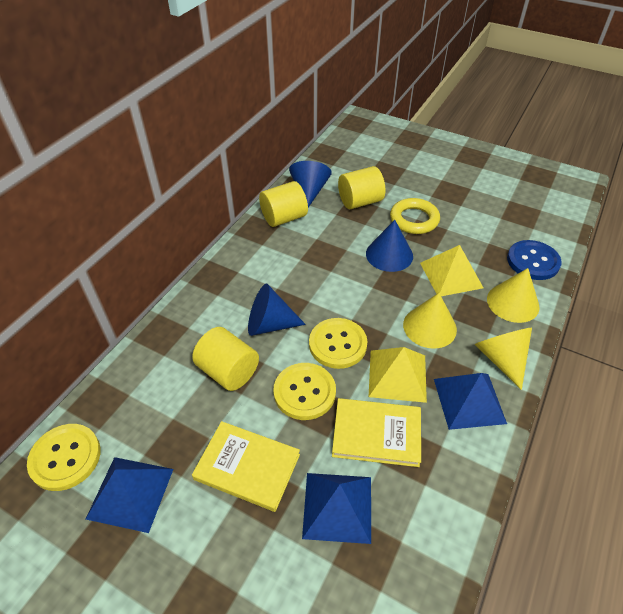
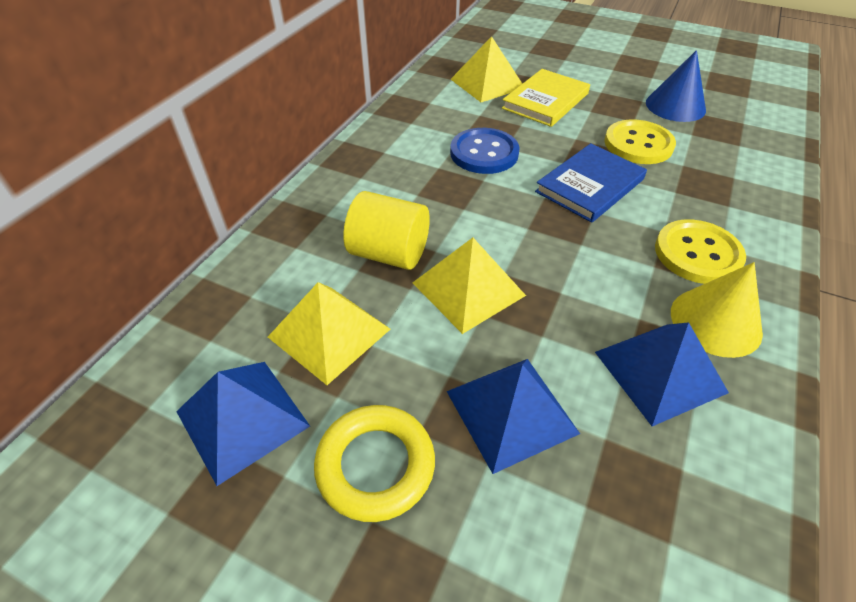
blue book: none = 0 -> [535,143,647,223] = 1
blue cone: [248,284,306,336] [289,161,332,207] [366,220,413,272] = 3 -> [646,50,706,122] = 1
yellow book: [192,421,300,512] [332,398,421,467] = 2 -> [502,69,590,127] = 1
yellow button: [27,424,101,491] [273,363,336,420] [309,318,368,369] = 3 -> [604,119,676,164] [655,219,746,284] = 2
yellow cone: [403,293,457,349] [475,328,532,390] [487,268,540,323] = 3 -> [671,262,763,358] = 1
yellow cylinder: [192,327,259,391] [259,181,308,227] [338,166,385,209] = 3 -> [343,191,430,270] = 1
yellow pyramid: [369,347,427,403] [420,245,483,296] = 2 -> [268,282,390,385] [413,238,526,334] [451,36,522,102] = 3

